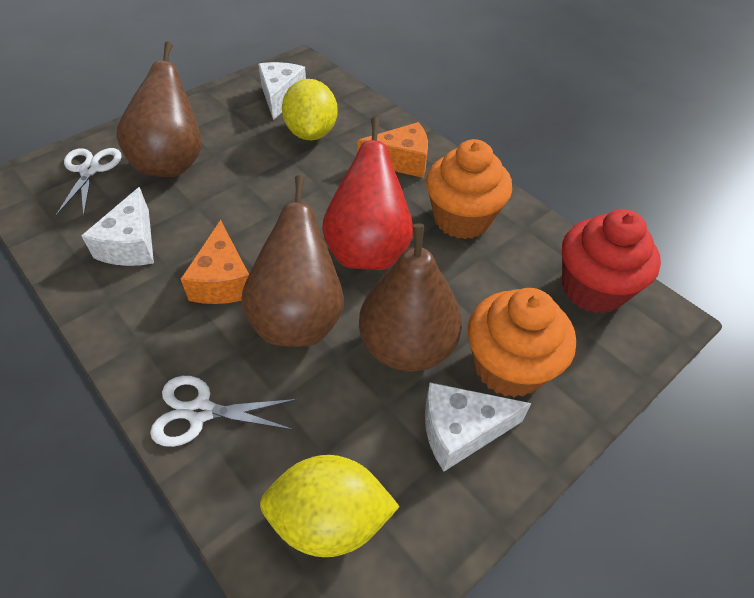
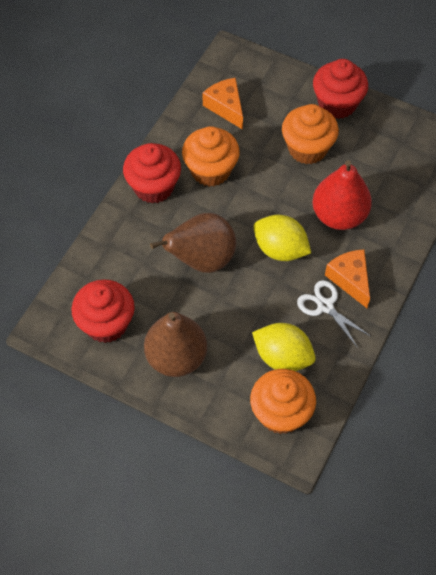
brown pear: [116,42,201,177] [241,175,344,347] [359,224,462,372] = 3 -> [144,312,207,377] [150,213,236,273] = 2
orange cupcake: [426,139,512,239] [468,288,576,398] = 2 -> [182,126,240,187] [250,369,316,434] [282,104,339,164] = 3
red cupcake: [562,209,661,314] = 1 -> [71,279,135,343] [123,143,181,204] [313,59,368,119] = 3
white cheese: [82,187,154,266] [258,62,306,120] [425,383,531,471] = 3 -> none = 0
white scissors: [56,148,122,216] [150,376,298,447] = 2 -> [297,280,370,348] = 1

